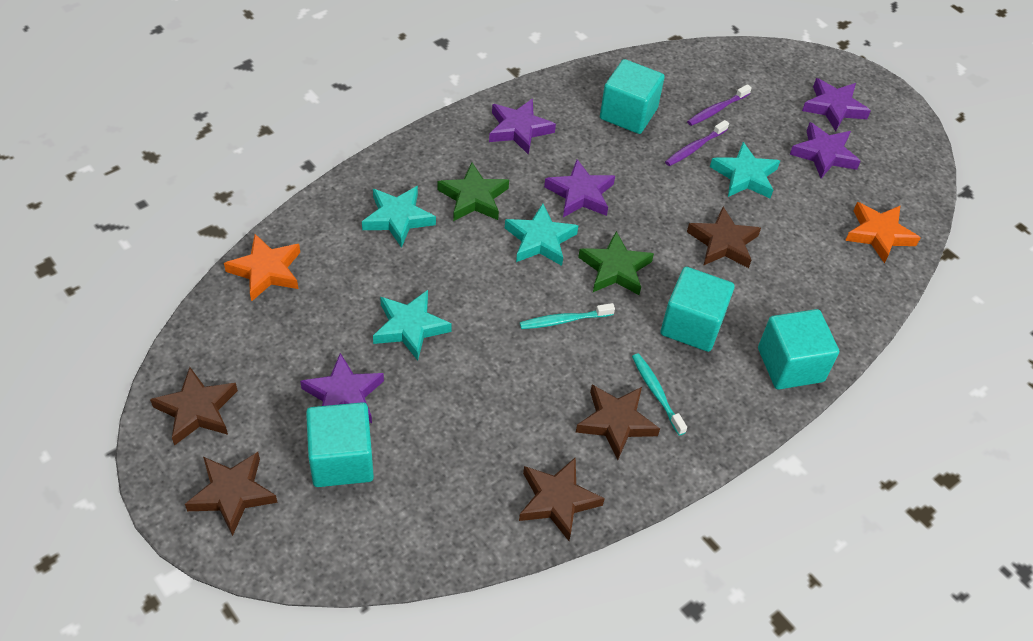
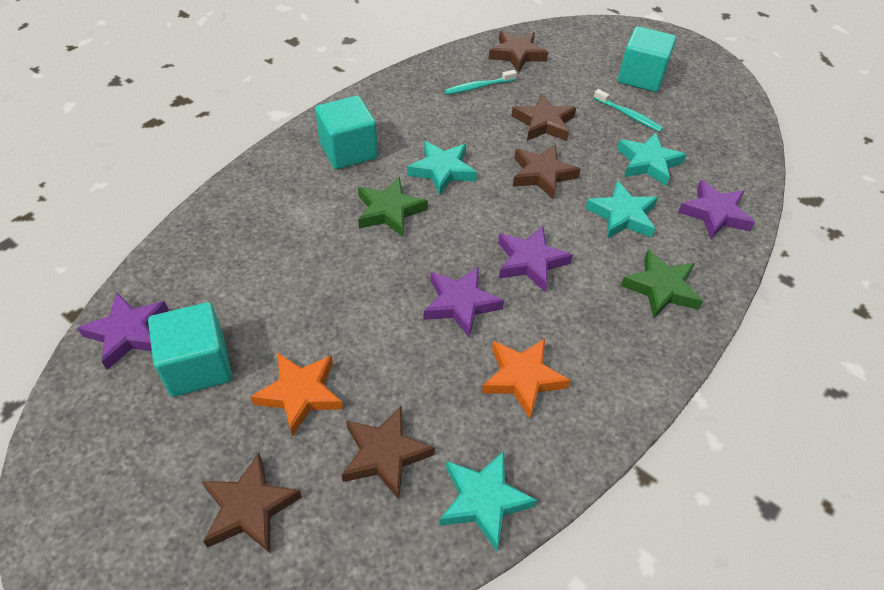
purple star: [300,353,384,423] [489,99,556,155] [544,159,615,217] [790,122,861,179] [802,78,871,131] = 5 -> [77,293,169,370] [424,266,504,338] [498,226,573,292] [678,180,755,239] = 4
purple toothbrush: [665,120,729,166] [687,84,752,126] = 2 -> none = 0
turquoise cube: [306,402,374,487] [600,59,665,134] [660,267,735,352] [758,309,839,389] = 4 -> [148,302,232,397] [315,96,378,170] [618,26,676,92] = 3

